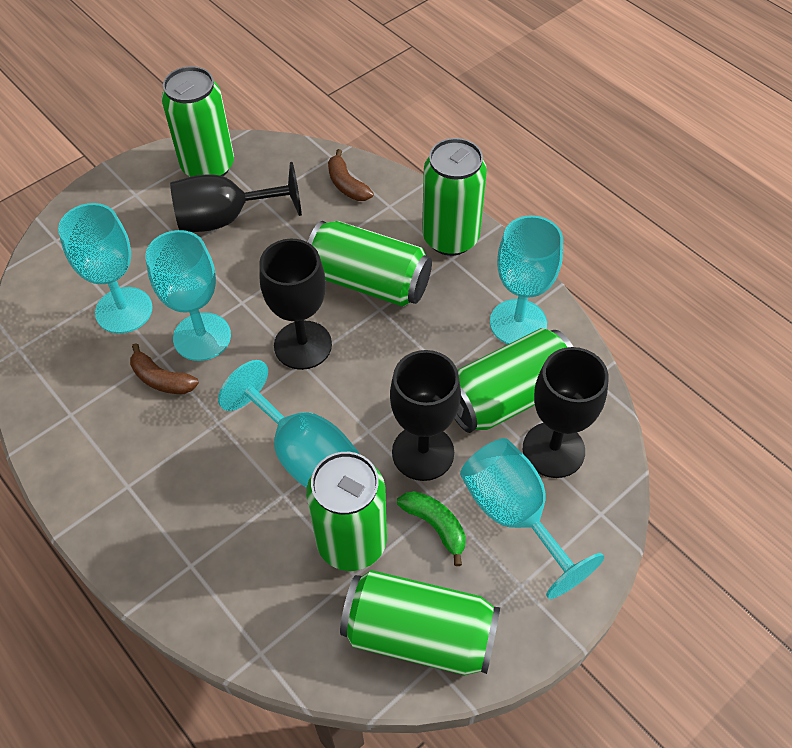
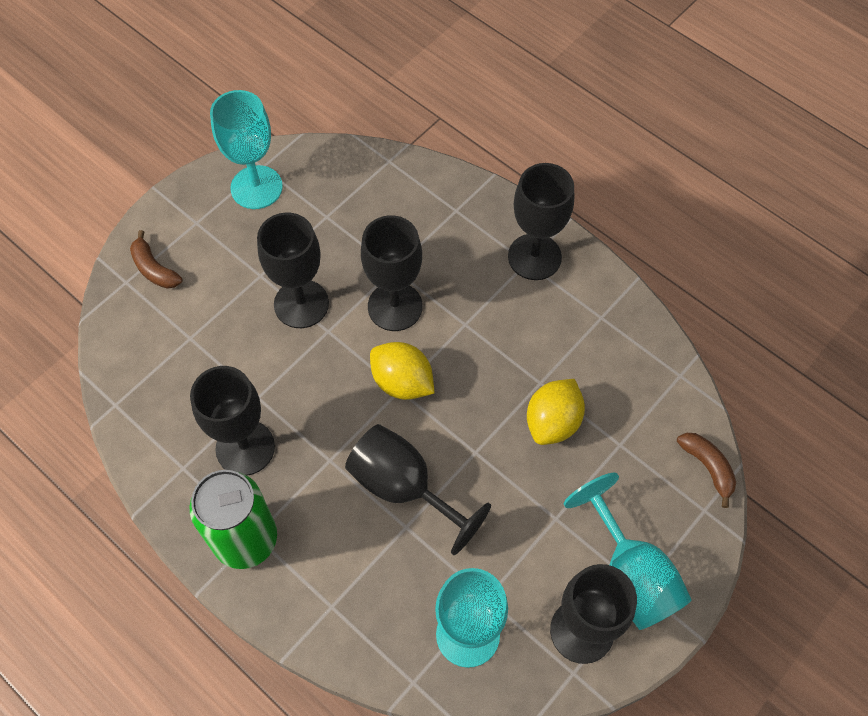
black goblet: [170,162,302,232] [259,239,332,370] [390,350,461,481] [523,347,609,478] = 4 -> [190,366,275,476] [257,212,329,328] [345,424,491,555] [361,215,423,331] [508,163,574,280] [550,564,637,664] = 6
green banana: [397,491,466,566] = 1 -> none = 0
green can: [161,66,234,177] [306,452,387,571] [308,221,432,307] [340,570,500,675] [422,138,487,256] [455,328,573,433] = 6 -> [190,470,277,569] = 1
turquoise goblet: [58,203,153,334] [145,230,231,361] [218,360,359,488] [460,438,604,599] [490,215,563,344] = 5 -> [210,90,283,209] [435,568,508,668] [564,473,692,630] = 3
yellow lemon: none = 0 -> [370,342,435,400] [527,379,585,445] = 2

